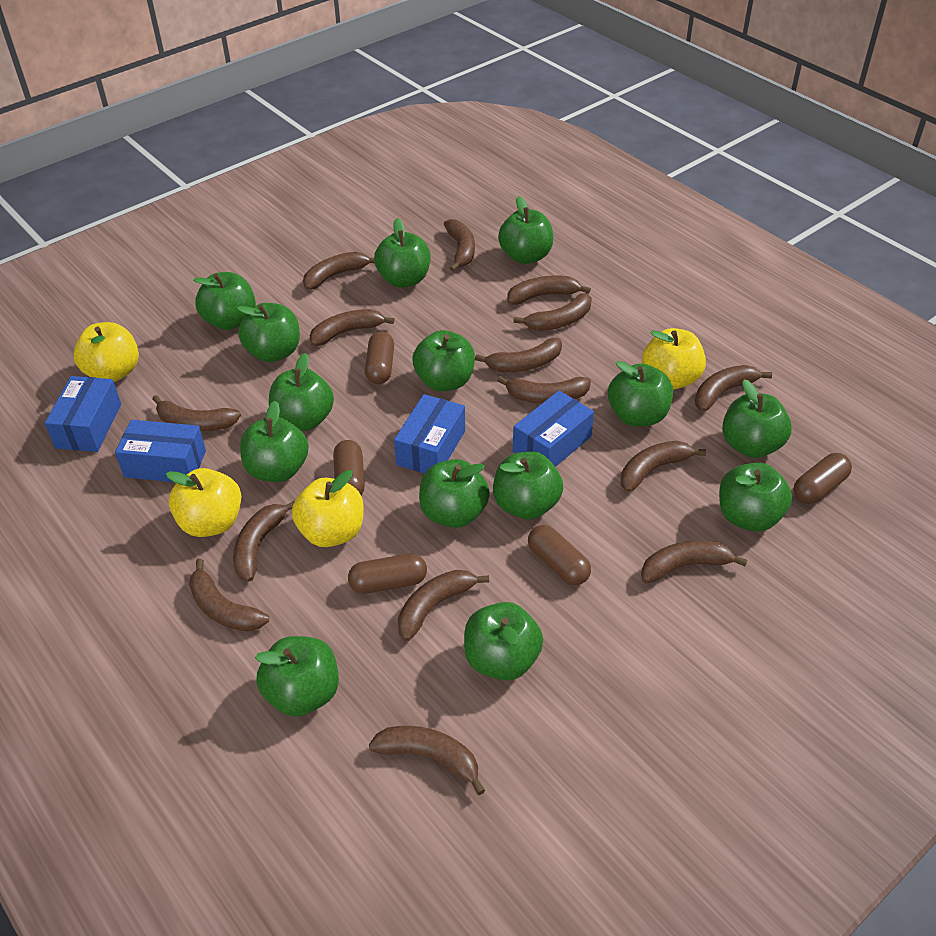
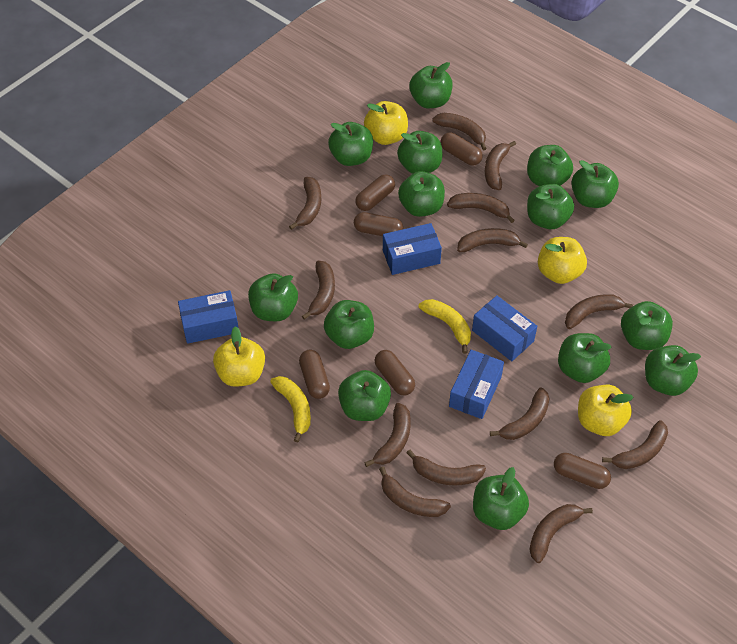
brown banana: [152,395,241,431] [189,559,269,632] [233,501,295,581] [303,252,375,290] [309,309,394,346] [369,726,485,795] [398,570,489,641] [444,219,475,271] [475,338,562,372] [497,376,591,404] [507,275,591,305] [514,293,592,331] [621,441,706,492] [641,540,747,584] [695,365,772,412] = 15 -> [289,177,321,230] [302,261,335,320] [364,403,411,467] [379,467,451,517] [406,449,486,485] [432,113,487,150] [447,193,515,223] [457,228,528,252] [485,141,516,190] [490,387,550,440] [529,504,593,563] [565,294,633,329] [602,420,668,469] = 13
brown capsule: [333,440,365,495] [348,554,427,594] [365,331,394,384] [528,525,591,585] [794,453,852,504] = 5 -> [299,350,330,399] [354,212,403,236] [355,174,395,211] [374,350,415,395] [440,132,483,166] [554,453,611,489] = 6
yellow banana: none = 0 -> [270,376,311,443] [418,299,471,354] = 2

